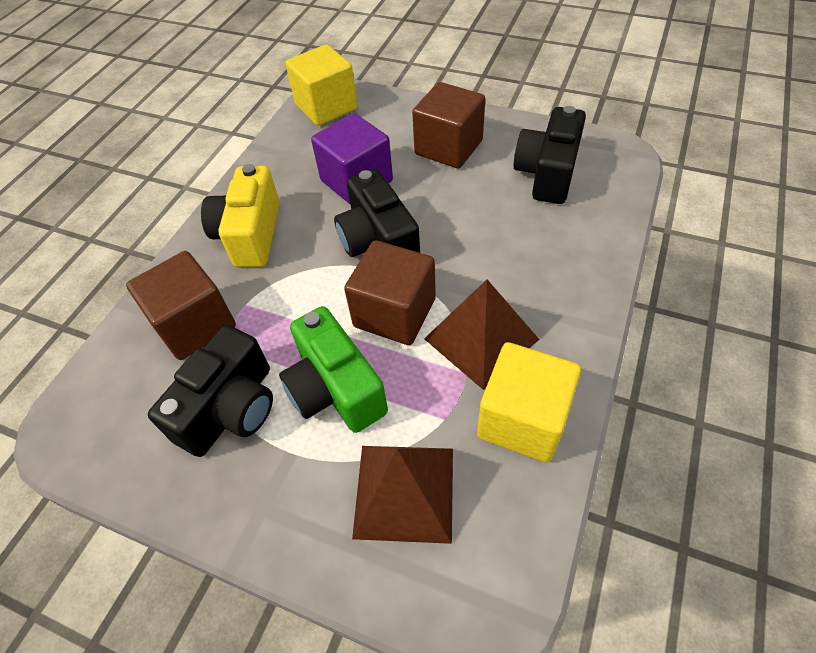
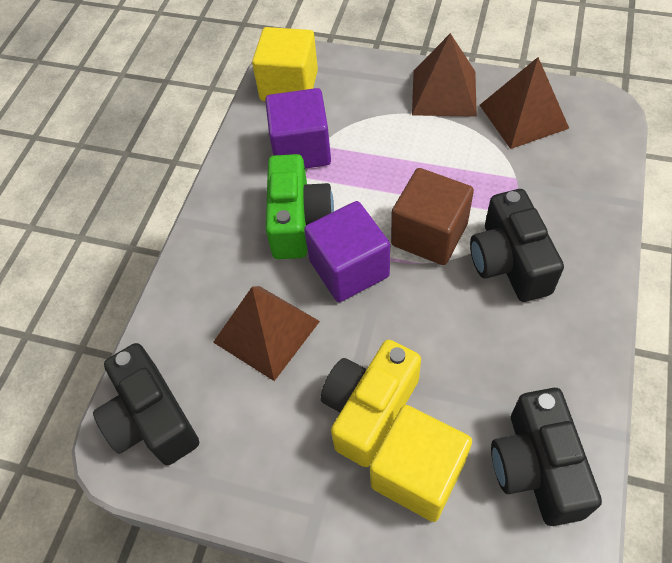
brown cube: [126,251,236,360] [344,240,436,345] [412,82,486,168] = 3 -> [391,168,474,265] = 1
brown pyramid: [352,446,453,544] [424,280,539,390] = 2 -> [213,286,320,381] [412,33,477,117] [480,57,569,149] = 3
purple cube: [311,113,393,204] = 1 -> [265,88,331,168] [304,201,390,302] = 2

